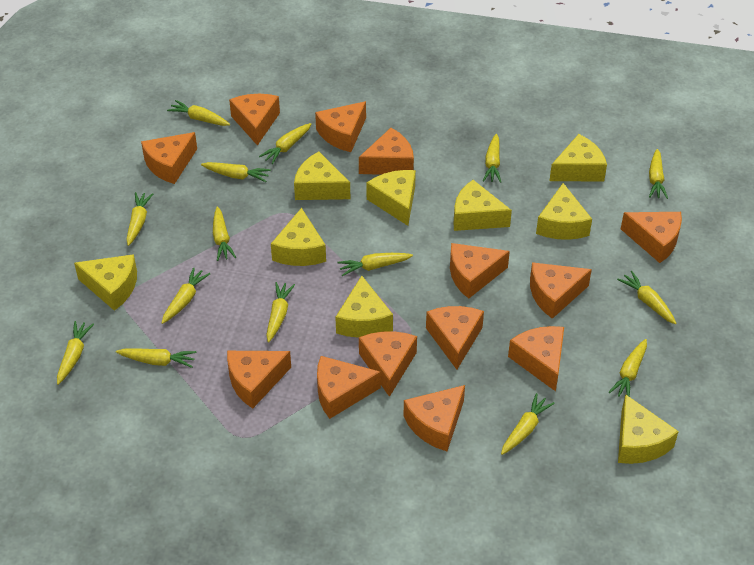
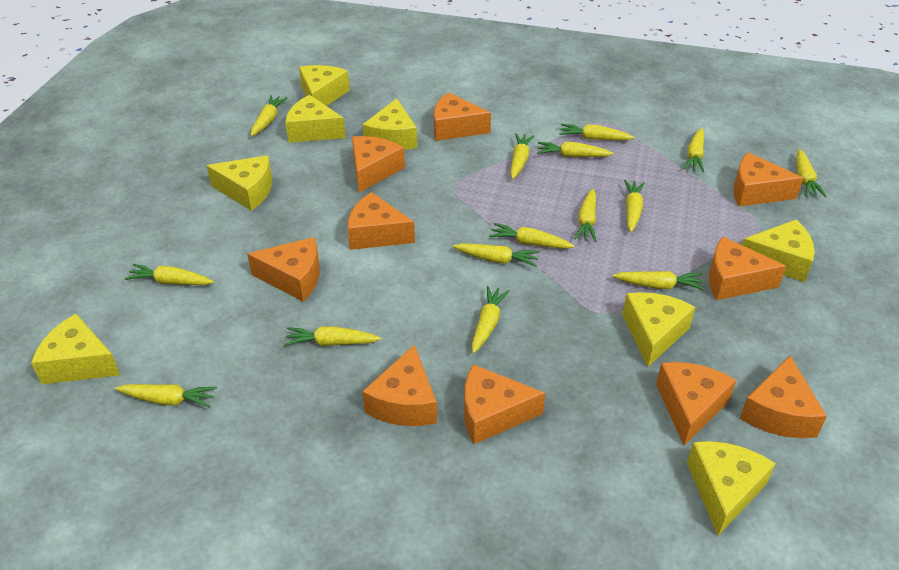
orange cheese: [141,132,197,184] [227,351,291,409] [229,94,280,146] [315,101,366,152] [317,356,381,419] [359,128,414,175] [359,331,417,397] [403,385,465,451] [426,306,484,370] [450,243,510,299] [508,326,564,391] [530,262,592,319] [621,212,682,263] = 13 -> [247,237,320,302] [348,192,415,250] [352,136,405,192] [362,345,437,426] [434,92,491,141] [464,364,545,444] [656,362,736,445] [709,237,786,300] [733,152,803,206] [739,356,827,438] = 10
yellow cheese: [74,254,137,311] [271,208,326,266] [294,152,350,200] [335,276,393,338] [367,170,416,226] [454,180,512,231] [536,183,592,240] [549,134,607,182] [618,394,679,464] = 9 -> [31,314,120,384] [206,155,272,211] [285,95,346,143] [299,65,350,106] [363,98,417,150] [622,292,695,367] [687,441,776,536] [742,220,815,282] = 8

